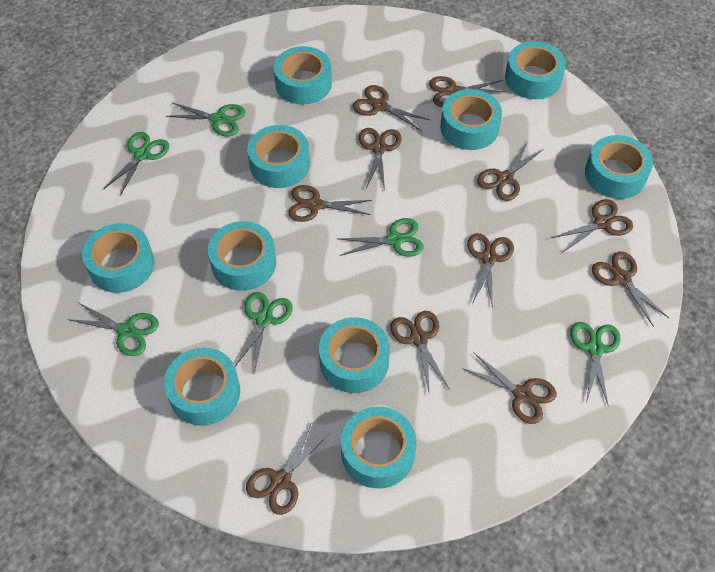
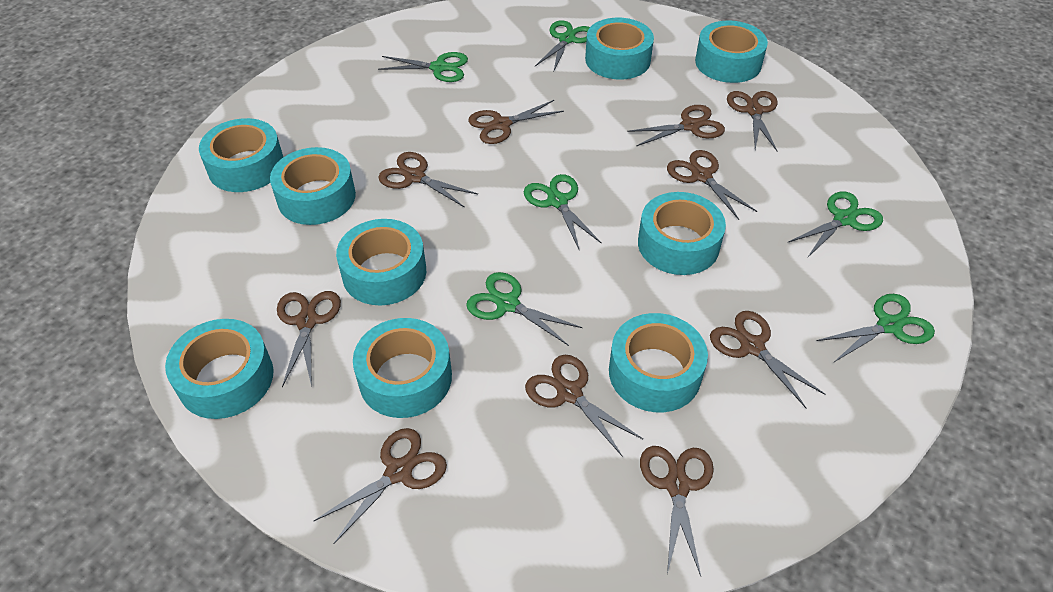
brown scissors: [246,422,330,515] [288,185,372,222] [353,85,430,131] [359,128,402,190] [390,311,450,391] [429,76,506,107] [462,352,557,424] [467,233,514,309] [477,142,544,201] [551,199,633,253] [592,251,669,327] = 11 -> [277,291,341,387] [314,428,447,544] [378,152,478,208] [468,100,564,144] [525,355,643,457] [627,105,725,146] [640,446,714,576] [667,150,757,220] [710,311,826,408] [727,91,778,152] = 10
turquoise tape: [82,223,154,293] [164,348,240,426] [208,221,276,291] [247,125,310,188] [274,46,332,105] [319,317,390,393] [341,407,416,488] [440,89,502,150] [505,41,566,99] [585,135,653,199] = 10 -> [165,319,274,419] [199,118,283,192] [270,147,356,225] [336,219,426,306] [353,318,452,418] [585,18,654,79] [609,313,708,412] [638,192,726,275] [695,20,768,83] = 9

